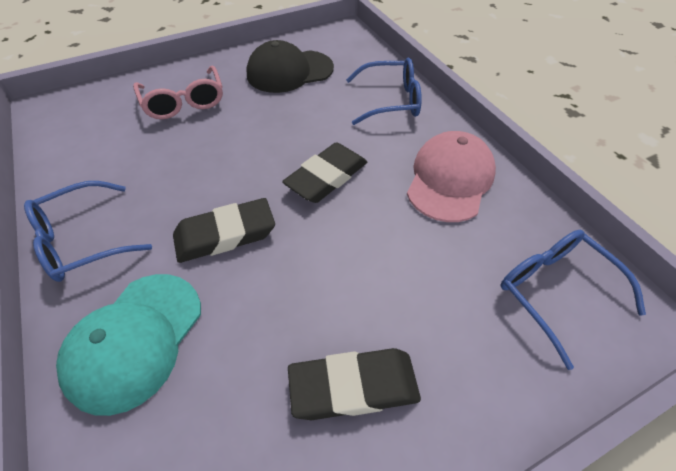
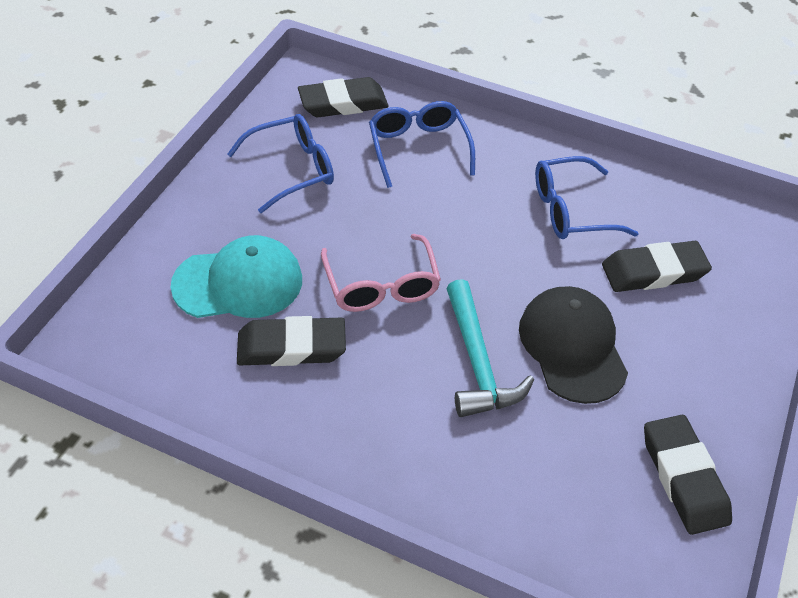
black eraser: [173,198,275,263] [282,142,367,203] [288,348,421,420] = 3 -> [237,316,346,366] [298,77,389,117] [602,241,712,292] [644,415,732,535] = 4
pink cap: [407,131,496,222] = 1 -> none = 0
turquoise hammer: none = 0 -> [446,279,534,417] = 1

